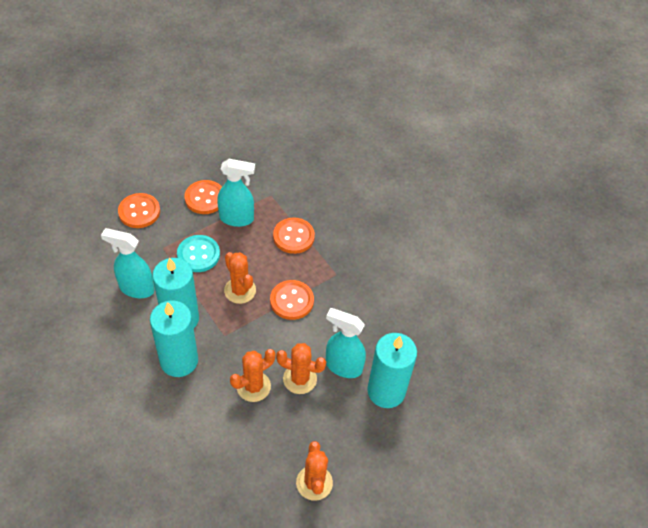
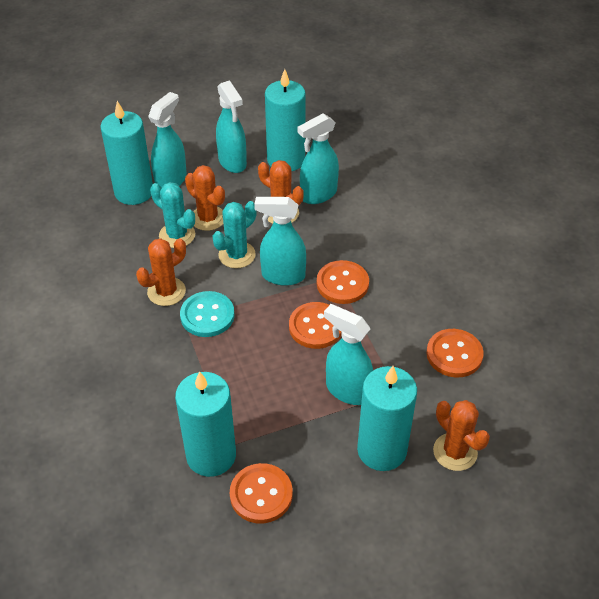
turquoise cactus: none = 0 -> [150,182,195,248] [213,201,257,268] = 2
turquoise candle: [150,300,198,377] [152,258,199,328] [367,333,417,408] = 3 -> [100,101,153,205] [175,371,236,477] [265,69,306,172] [357,366,417,471] = 4
turquoise spray bottle: [101,228,155,298] [217,159,255,227] [326,308,366,378] = 3 -> [148,92,187,187] [216,80,247,173] [254,197,306,286] [298,113,339,204] [324,304,373,405] = 5

